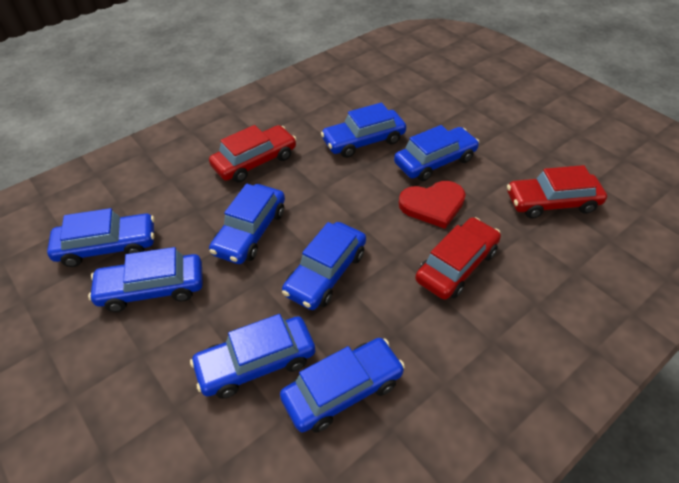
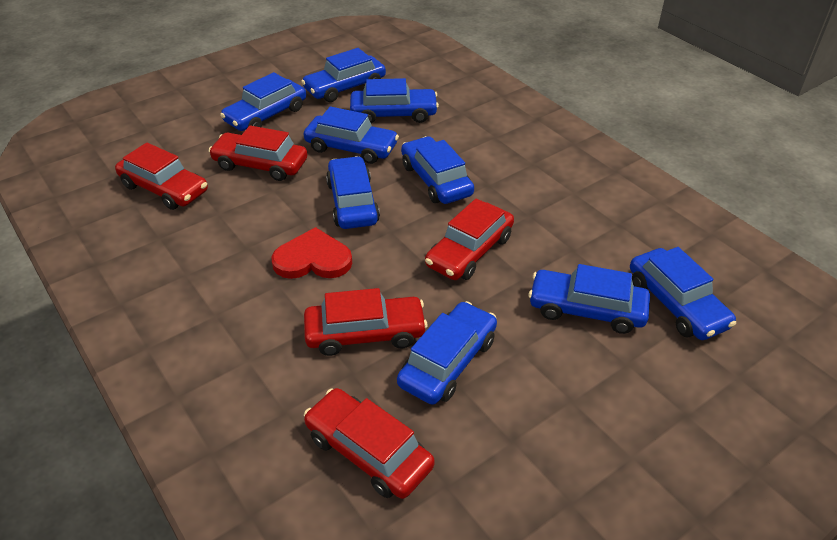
blue car: [47,208,155,267] [88,247,203,312] [190,314,315,399] [209,184,285,264] [280,338,405,433] [282,222,366,310] [321,102,406,158] [394,125,479,181] = 8 -> [220,72,306,131] [301,48,386,102] [304,106,399,164] [326,156,380,229] [350,78,439,124] [397,301,497,405] [401,136,474,204] [529,264,650,334] [630,247,736,340] = 9
red car: [209,125,297,182] [415,217,501,300] [507,165,607,219] = 3 -> [115,143,208,210] [209,126,307,181] [304,288,428,356] [304,388,434,499] [425,198,514,280] = 5

